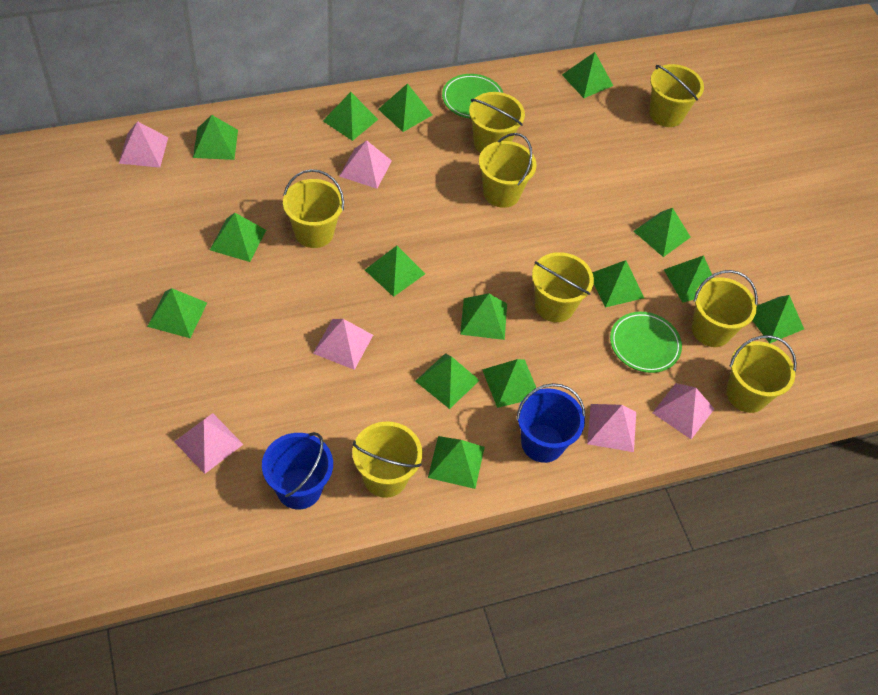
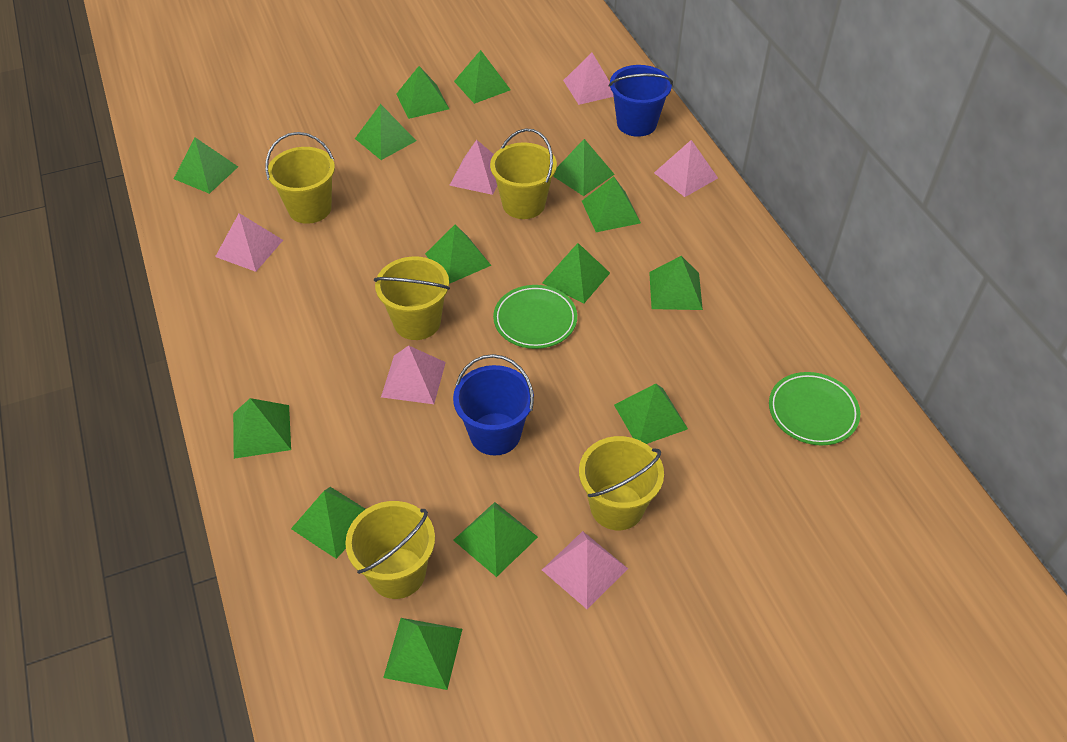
green pyramid: [147,288,207,338] [193,115,238,160] [210,213,266,262] [323,92,378,141] [365,246,425,297] [378,83,432,132] [415,353,480,409] [428,436,485,489] [460,293,507,340] [482,359,536,408] [562,52,613,98] [592,260,644,308] [633,208,691,257] [664,255,712,303] [752,295,804,343] = 15 -> [174,137,238,194] [233,398,291,459] [291,487,365,559] [355,104,416,160] [383,618,462,690] [396,66,449,119] [425,224,492,284] [453,502,538,577] [454,50,511,104] [542,243,610,303] [553,139,615,196] [582,177,641,232] [614,384,688,444] [649,256,703,310] = 14
yellow bucket: [283,169,344,248] [352,421,422,498] [469,92,525,153] [479,133,537,208] [532,252,594,322] [649,64,704,127] [692,270,758,347] [726,335,797,413] = 8 -> [265,132,335,224] [345,501,435,599] [374,256,450,340] [490,128,557,219] [579,436,664,530] = 5

